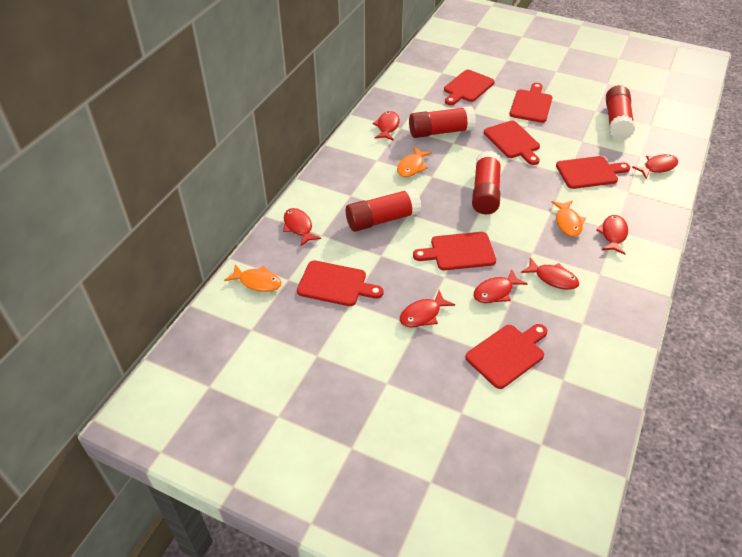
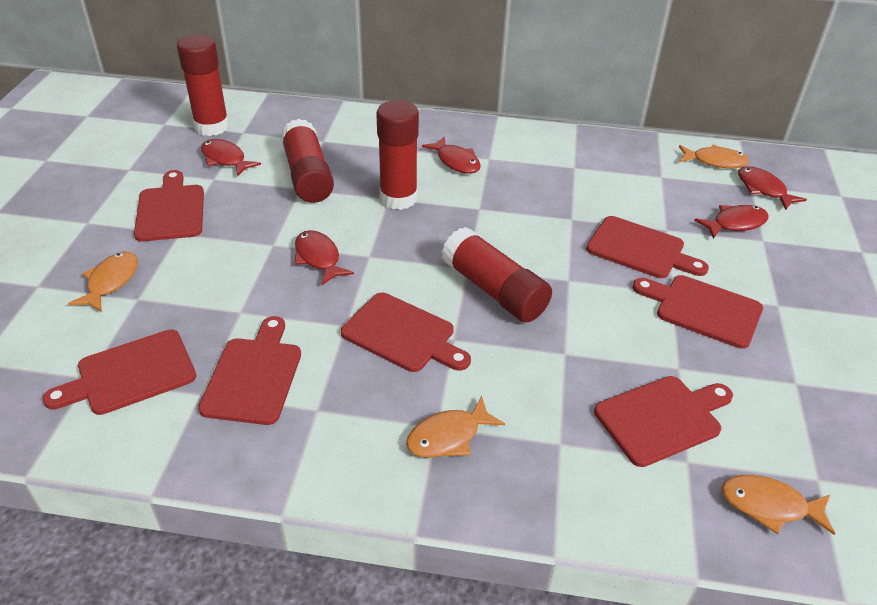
orange fish: [224,264,282,292] [397,147,432,177] [551,200,586,237] = 3 -> [68,252,138,312] [406,396,505,458] [679,145,749,168] [721,475,835,535] = 4
red fish: [283,208,321,246] [372,111,400,141] [400,290,455,327] [474,269,528,303] [521,257,579,290] [596,215,628,255] [632,154,678,179] = 7 -> [201,139,261,177] [294,230,354,285] [422,136,481,174] [694,205,768,239] [738,166,807,210] = 5

